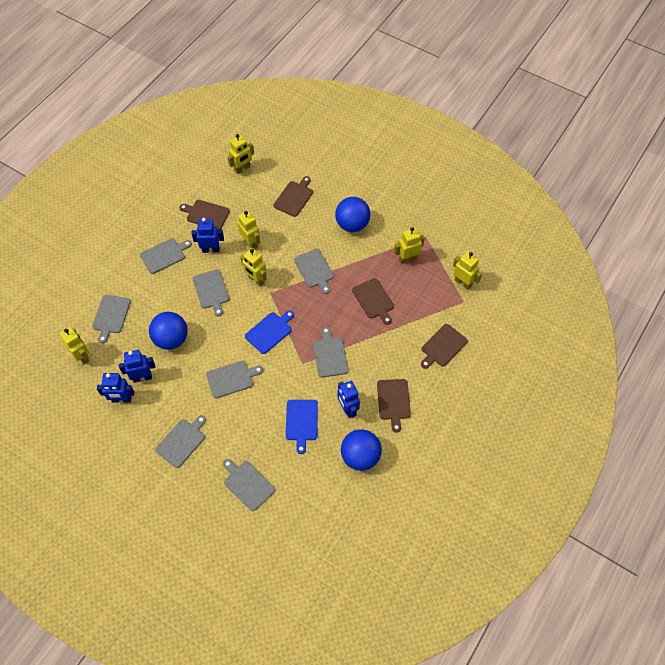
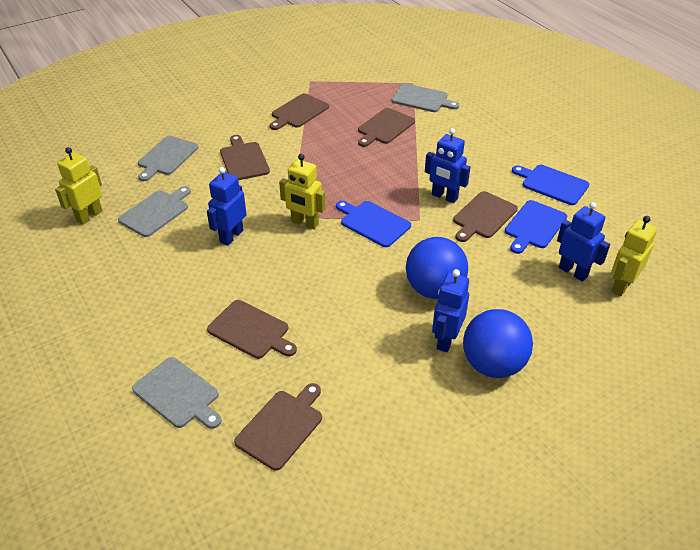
blue ball: [149,312,188,350] [335,197,371,232] [341,429,382,471] = 3 -> [406,237,468,299] [463,309,533,378] = 2
blue cutting board: [245,311,294,354] [286,400,318,454] = 2 -> [336,201,411,247] [505,200,567,254] [512,165,589,205] = 3
brown cutting board: [179,200,230,230] [274,176,313,217] [352,278,394,325] [377,379,411,433] [421,324,468,369] = 5 -> [207,300,297,359] [220,135,270,180] [234,383,322,471] [270,93,329,130] [358,108,415,147] [453,191,518,242] = 6
grey cutting board: [92,295,131,344] [140,238,192,274] [155,415,206,468] [193,269,229,316] [206,361,263,398] [223,459,275,511] [294,249,334,294] [313,327,348,378] = 8 -> [118,186,191,237] [132,357,222,429] [138,136,198,181] [392,83,459,112] = 4
yellow robot: [60,326,90,365] [227,134,254,174] [237,210,260,249] [240,248,267,287] [394,227,425,264] [453,251,482,290] = 6 -> [55,147,103,225] [279,154,326,229] [611,216,657,296] = 3

